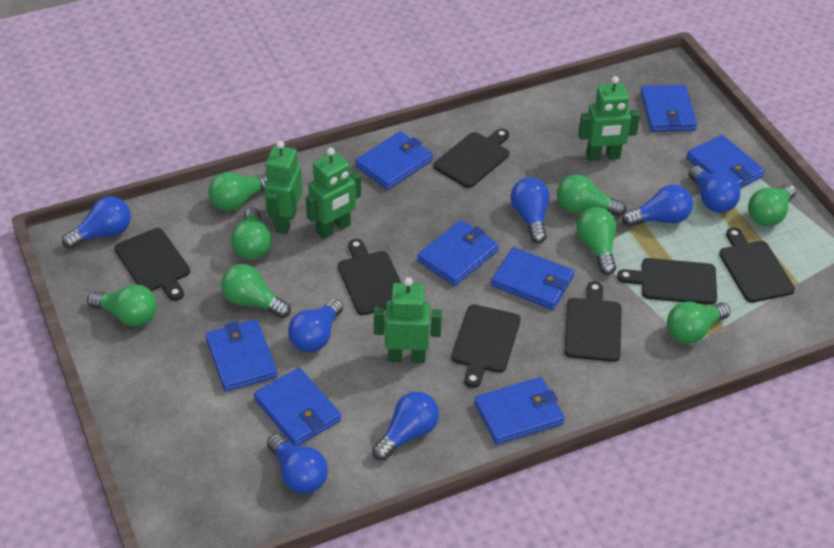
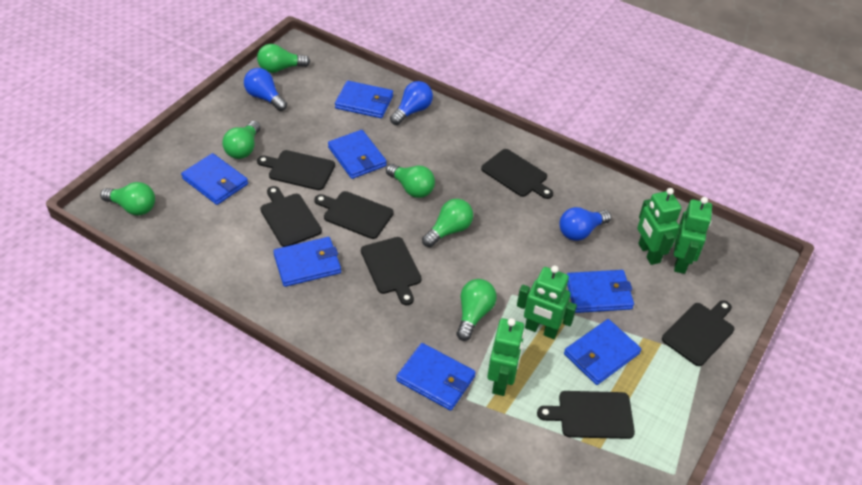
blue light bulb: [62,197,131,249] [267,434,328,494] [288,299,343,352] [372,391,439,461] [511,177,550,244] [622,185,693,227] [688,166,740,213] = 7 -> [244,68,287,111] [390,81,433,125] [559,207,611,241] = 3
blue wallet: [205,319,278,391] [254,368,341,446] [355,131,433,190] [417,220,499,286] [474,377,565,445] [491,247,574,310] [641,85,697,132] [686,135,765,188] = 8 -> [181,153,248,205] [273,237,341,287] [328,130,387,179] [335,81,393,118] [396,343,476,411] [564,319,641,385] [567,270,634,313] = 7
green light bulb: [87,284,157,327] [209,172,267,211] [221,264,291,318] [231,207,272,260] [557,175,626,216] [576,207,616,275] [667,302,730,344] [748,184,796,227] = 8 -> [100,182,155,215] [222,121,260,159] [257,44,310,73] [386,164,435,198] [422,199,473,247] [456,279,497,341] = 6

